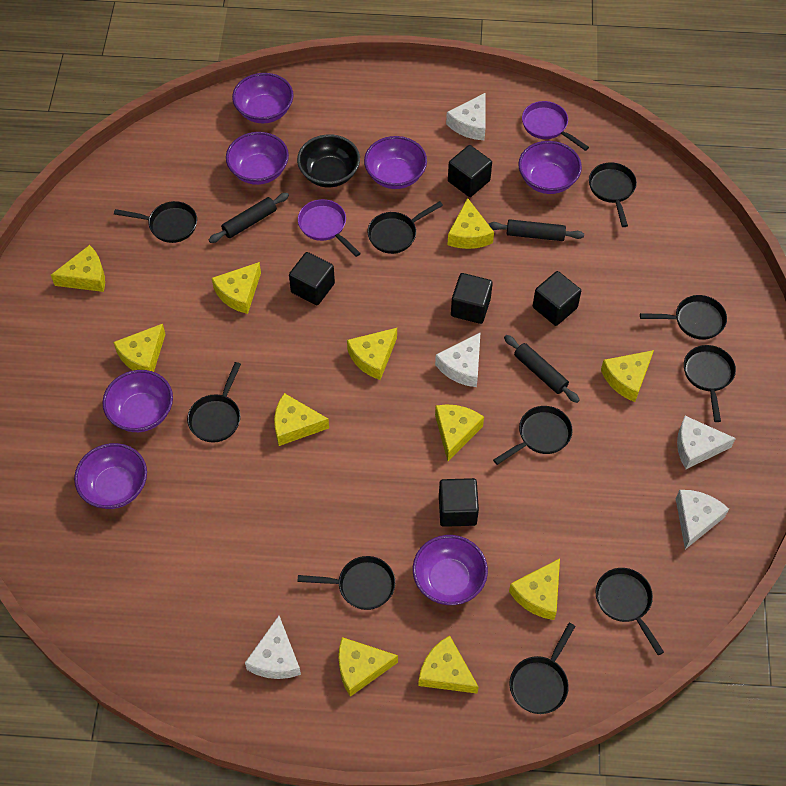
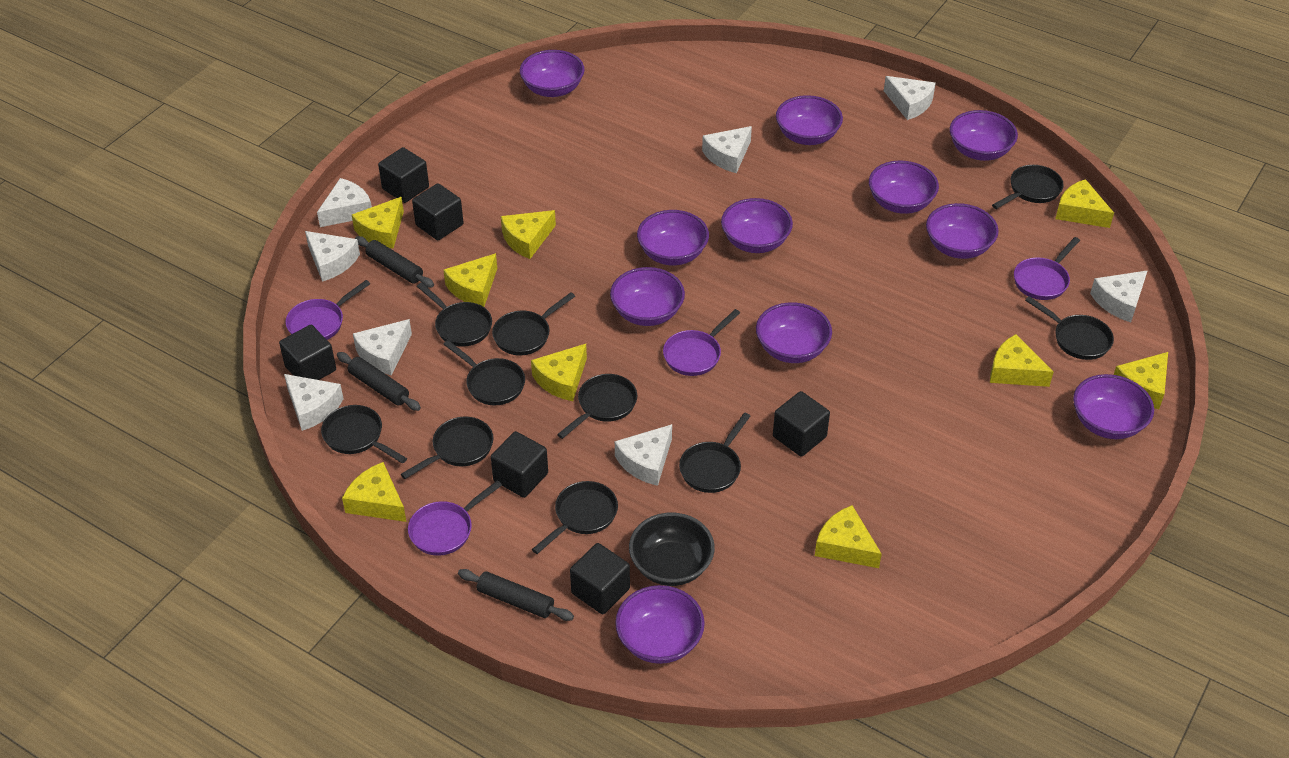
black cube: [289,252,335,305] [439,478,479,527] [448,145,492,197] [451,273,493,324] [533,271,581,326] = 5 -> [279,325,336,380] [378,147,429,203] [412,183,464,240] [491,431,548,498] [570,543,630,614] [773,391,830,457] = 6
purple bowl: [74,443,147,509] [102,370,173,432] [226,132,289,185] [232,73,293,123] [364,136,427,189] [413,535,488,605] [518,141,582,194] = 7 -> [520,50,585,97] [610,267,685,326] [615,585,705,664] [637,210,709,265] [721,198,793,253] [756,302,832,363] [776,95,843,145] [869,160,939,214] [926,203,999,259] [950,110,1018,161] [1073,374,1154,439] = 11
purple pan: [298,199,361,257] [522,101,589,151] = 2 -> [286,280,370,340] [408,480,502,556] [663,309,740,376] [1014,237,1080,300] = 4
white cheese: [245,616,301,679] [435,332,481,387] [446,93,485,140] [676,490,729,549] [677,416,736,469] = 5 -> [284,374,344,431] [305,231,360,282] [317,178,372,227] [353,319,412,375] [615,424,672,486] [702,126,752,173] [884,76,936,120] [1090,270,1148,322] = 8
yellow cheese: [51,245,105,292] [113,324,165,372] [212,262,261,314] [274,393,329,446] [339,637,398,697] [347,328,397,380] [418,636,479,694] [435,404,484,461] [447,198,494,249] [509,559,560,620] [601,350,654,402] = 11 -> [342,462,406,522] [352,197,404,248] [443,253,497,307] [501,210,556,259] [531,344,587,401] [815,505,882,568] [990,334,1054,387] [1055,179,1114,228] [1114,352,1168,409] = 9

